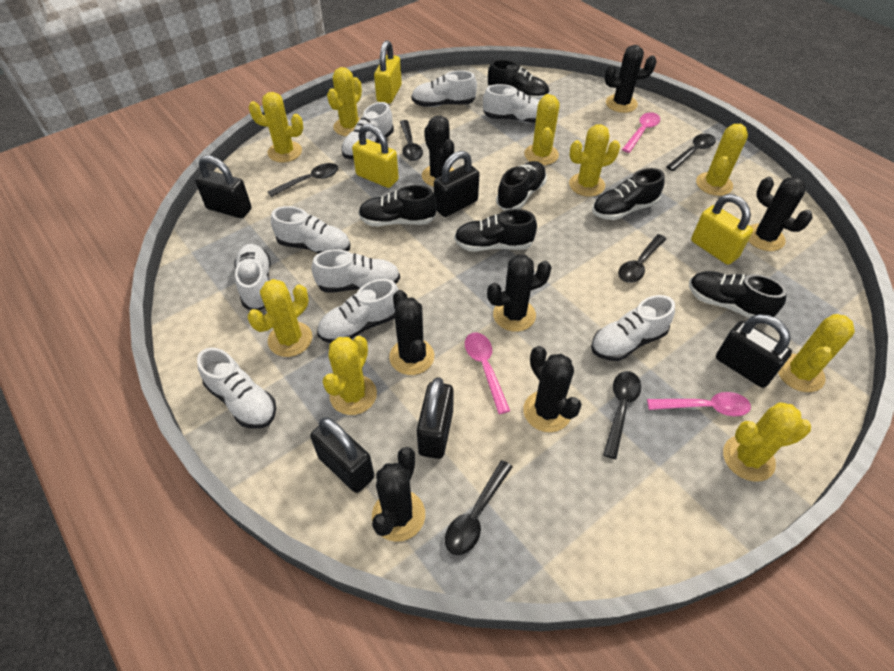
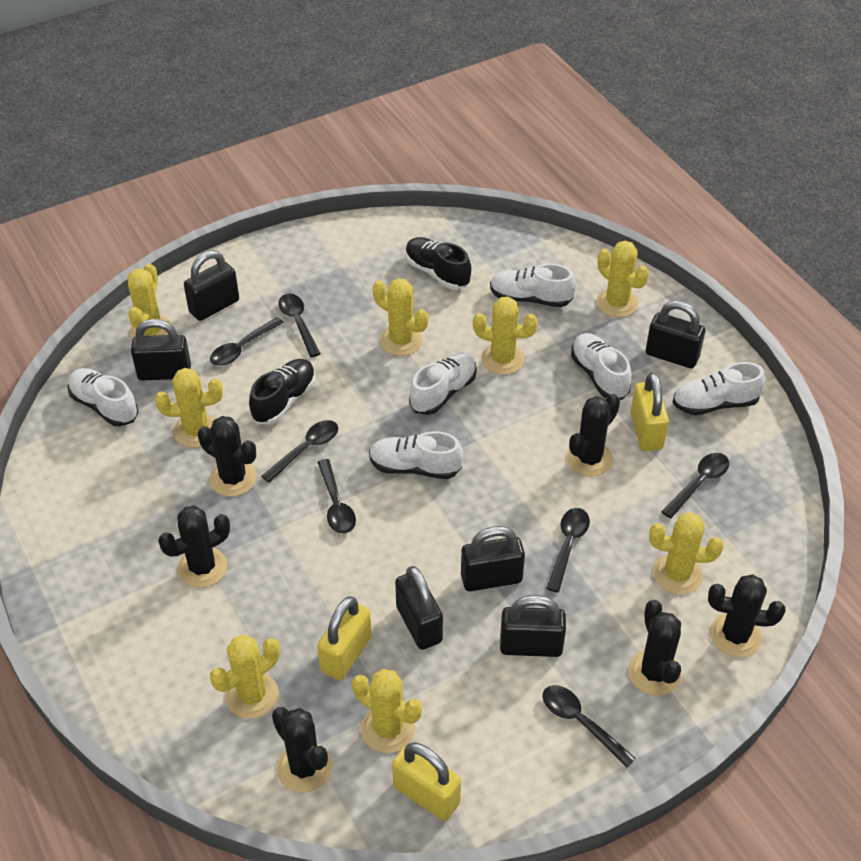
black cactus: [372,447,425,542] [389,290,434,375] [422,116,455,187] [487,255,552,332] [523,346,582,432] [604,45,657,113] [748,177,812,251] = 7 -> [158,506,230,588] [198,416,257,497] [272,707,332,793] [567,394,620,477] [628,600,681,696] [708,575,785,658] = 6
black padlock: [195,155,251,218] [310,417,374,493] [417,377,454,459] [434,151,479,217] [716,314,792,388] = 5 -> [131,319,191,381] [184,250,239,321] [395,566,443,650] [461,526,525,591] [500,595,566,657] [646,301,705,368] = 6
black shoe: [358,185,437,226] [454,209,537,251] [488,60,549,100] [496,161,547,210] [592,168,665,220] [689,271,787,318] = 6 -> [249,359,316,424] [405,237,471,290] = 2
black spoon: [267,163,338,197] [400,120,423,161] [445,460,512,555] [603,371,641,459] [618,234,666,283] [666,134,716,171] = 6 -> [210,317,284,366] [261,420,338,483] [278,294,321,357] [317,459,356,534] [542,685,636,768] [546,508,590,593] [661,453,729,518] = 7
pink spoon: [465,332,510,414] [622,112,660,153] [647,392,751,417] = 3 -> none = 0
white shoe: [197,347,276,429] [234,244,271,311] [271,206,350,254] [311,249,400,293] [317,279,399,343] [341,102,394,159] [411,70,477,107] [483,84,540,123] [591,295,675,361] = 9 -> [68,368,138,426] [369,431,463,479] [409,353,477,415] [490,264,576,307] [571,333,632,400] [672,362,765,415] = 6
yellow cactus: [248,92,303,163] [248,279,312,357] [323,336,377,415] [327,67,362,136] [524,94,560,165] [569,124,620,197] [696,124,748,196] [723,402,811,482] [778,314,855,392] = 9 -> [128,263,172,339] [155,368,223,448] [210,635,280,719] [352,669,422,753] [373,278,428,356] [473,297,538,375] [597,241,649,317] [649,512,724,594] = 8

